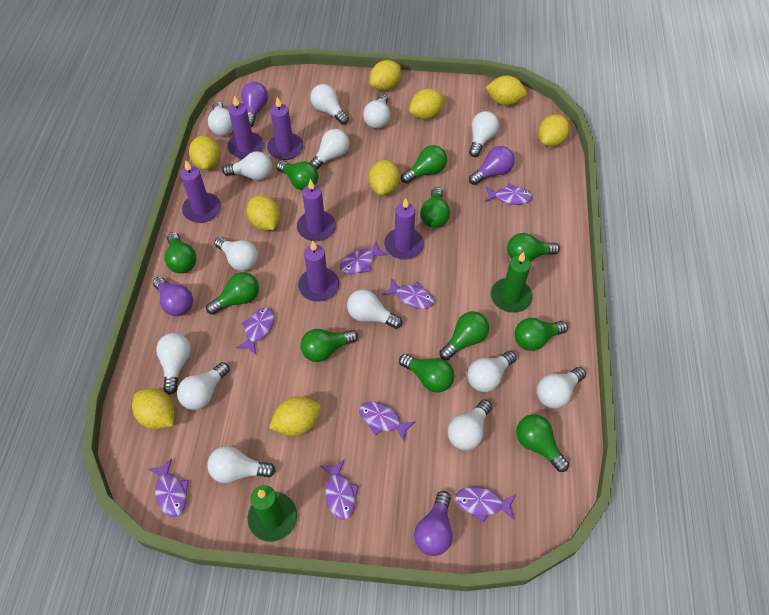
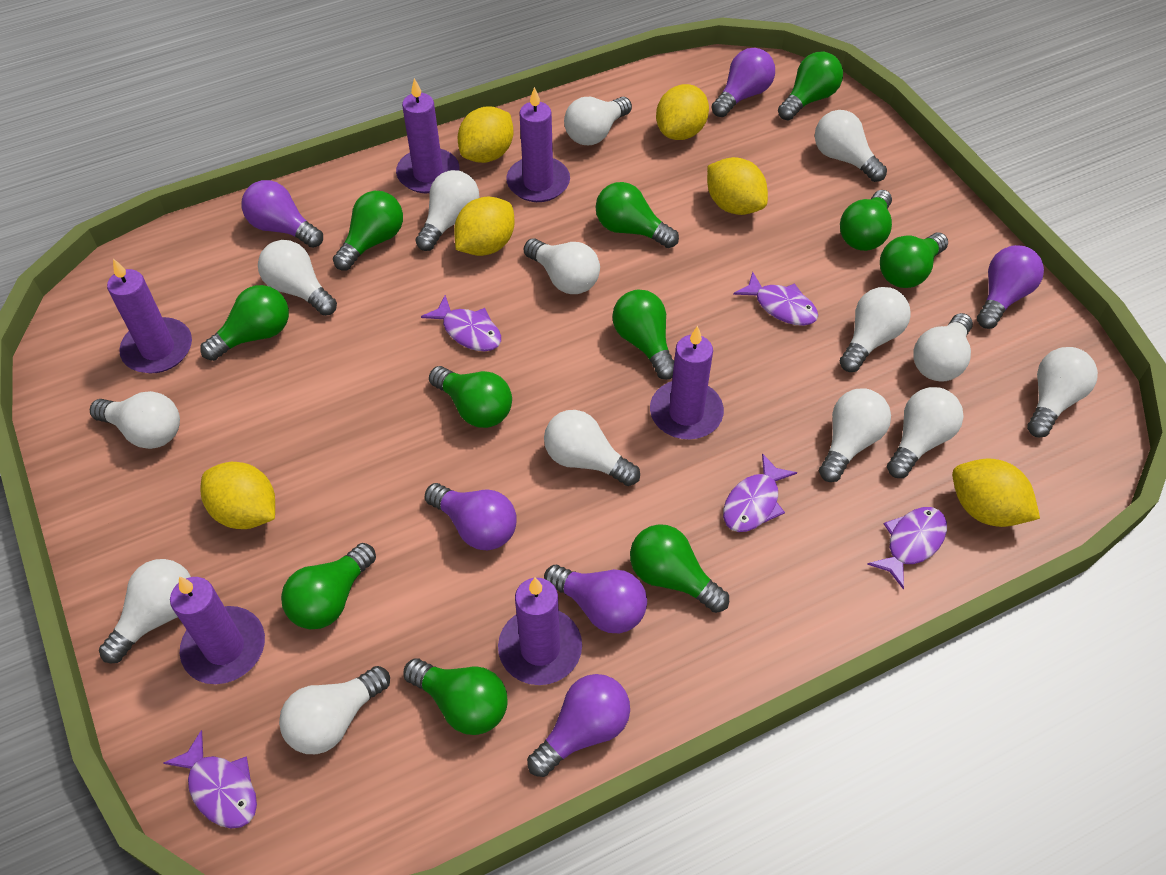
green candle: [248,485,297,542] [491,252,532,313] = 2 -> none = 0
purple fish: [148,458,189,517] [236,307,274,355] [321,460,359,520] [340,242,388,274] [359,401,415,442] [382,278,435,309] [455,486,516,523] [485,183,533,205] = 8 -> [163,730,257,829] [421,295,501,351] [723,453,797,532] [733,271,818,326] [867,507,947,589] = 5
purple light bulb: [153,277,193,316] [241,82,268,127] [414,491,453,556] [469,146,515,185] = 4 -> [242,180,323,248] [425,483,517,550] [527,674,630,777] [544,565,647,633] [711,48,775,117] [977,245,1044,329] = 6
yellow lemon: [132,389,175,429] [189,135,220,170] [247,195,280,231] [269,397,321,436] [369,160,400,195] [370,60,401,91] [409,89,445,119] [485,76,527,105] [538,114,570,147] = 9 -> [201,462,275,529] [454,196,515,256] [458,106,514,163] [656,84,709,140] [707,157,768,215] [952,458,1040,527] = 6

